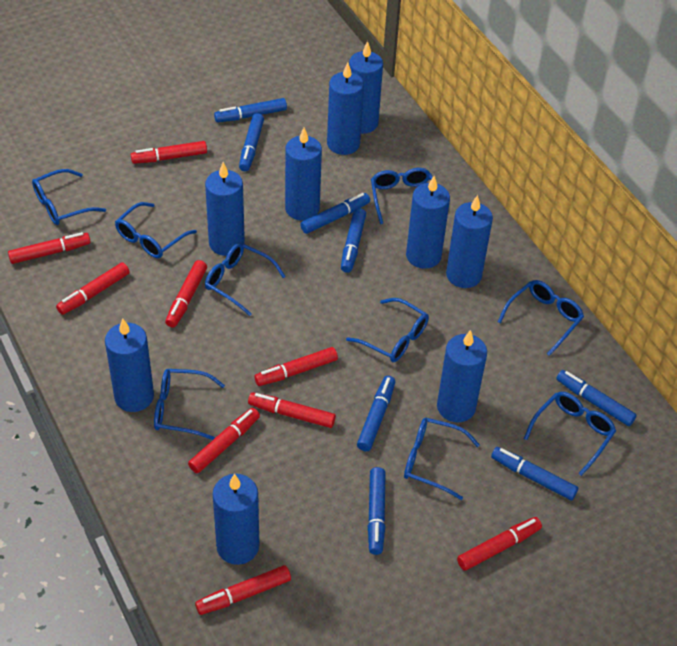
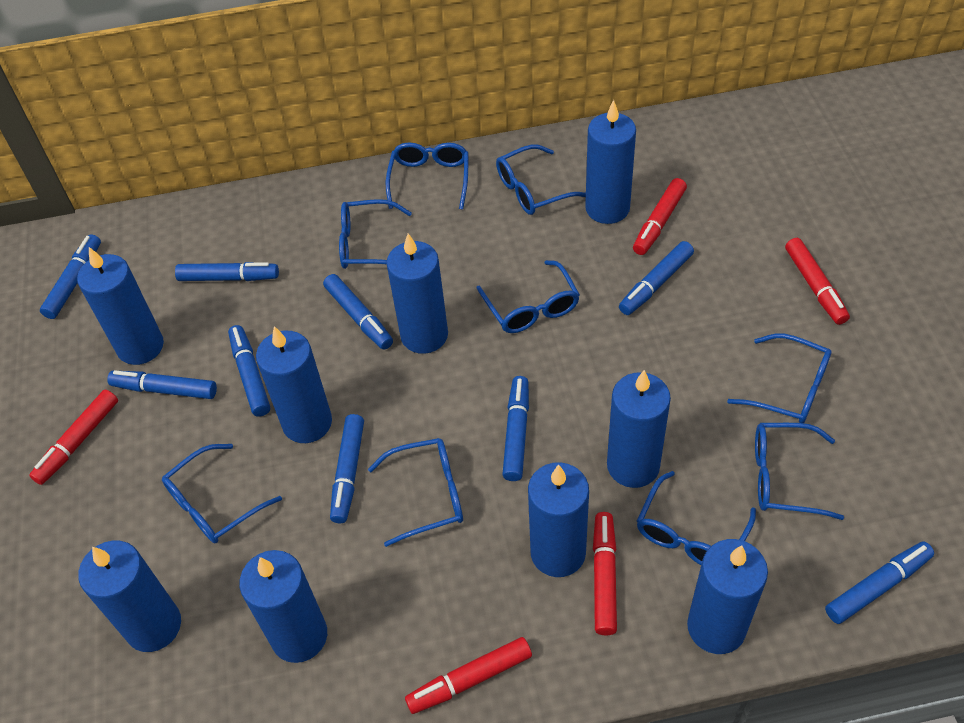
blue marker: [214,98,287,122] [239,113,264,171] [300,193,370,234] [341,208,366,273] [357,376,395,451] [368,467,386,555] [491,447,578,500] [556,370,637,426] = 8 -> [40,234,101,319] [107,370,217,399] [175,262,279,281] [228,325,270,417] [323,274,393,350] [330,414,364,523] [502,376,529,481] [619,241,694,315] [825,541,934,624] = 9
red marker: [8,232,91,264] [56,262,130,315] [131,141,207,164] [165,260,207,328] [188,408,260,473] [195,565,291,615] [248,392,336,428] [254,347,338,386] [457,517,542,571] = 9 -> [29,390,118,485] [405,637,532,714] [593,512,617,635] [633,178,687,255] [785,238,850,325] = 5

